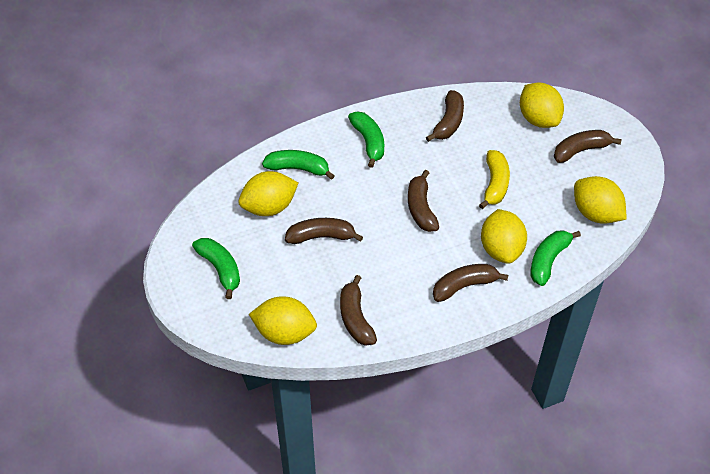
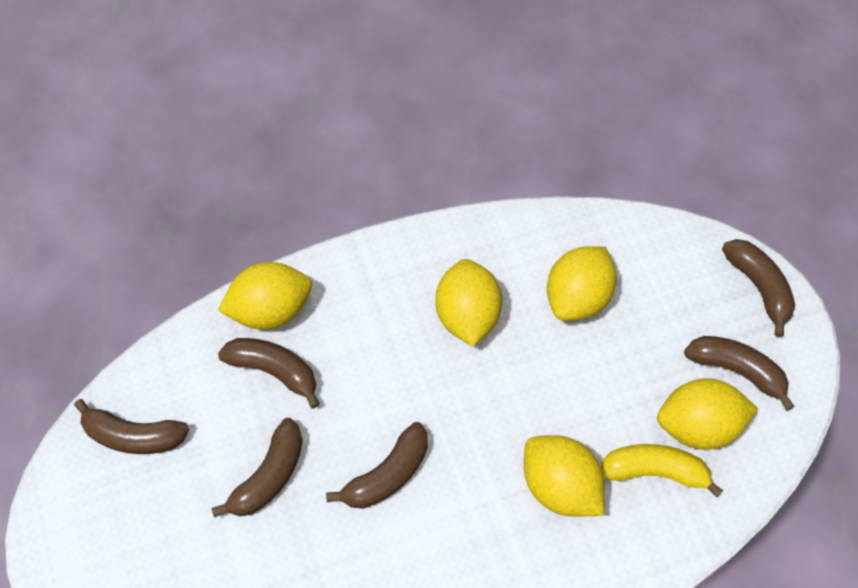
green banana: [192,238,240,299] [262,150,335,180] [348,111,384,168] [530,230,581,286] = 4 -> none = 0

